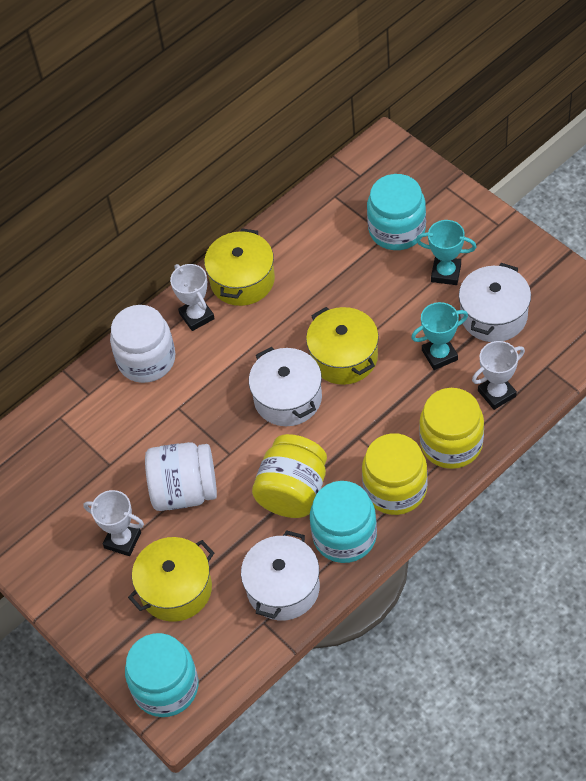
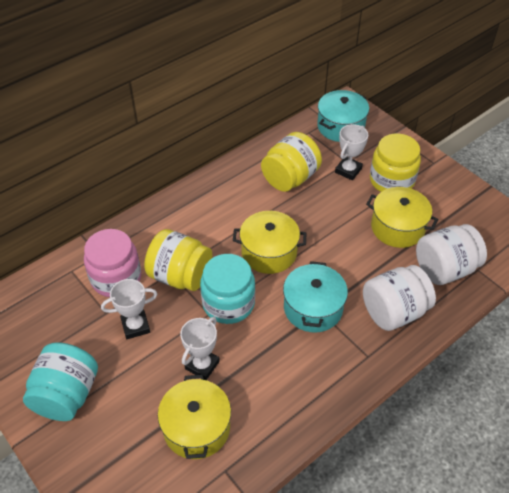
pink jar: none = 0 -> [84,229,141,297] = 1
turquoise jar: [125,633,199,717] [310,481,377,563] [367,174,426,250] = 3 -> [23,342,98,421] [200,254,255,324] = 2
turquoise pot: none = 0 -> [283,261,348,333] [317,90,369,142] = 2
turquoise trophy: [411,302,468,370] [416,220,476,285] = 2 -> none = 0
white pot: [241,530,320,621] [249,347,322,426] [459,263,531,342] = 3 -> none = 0

